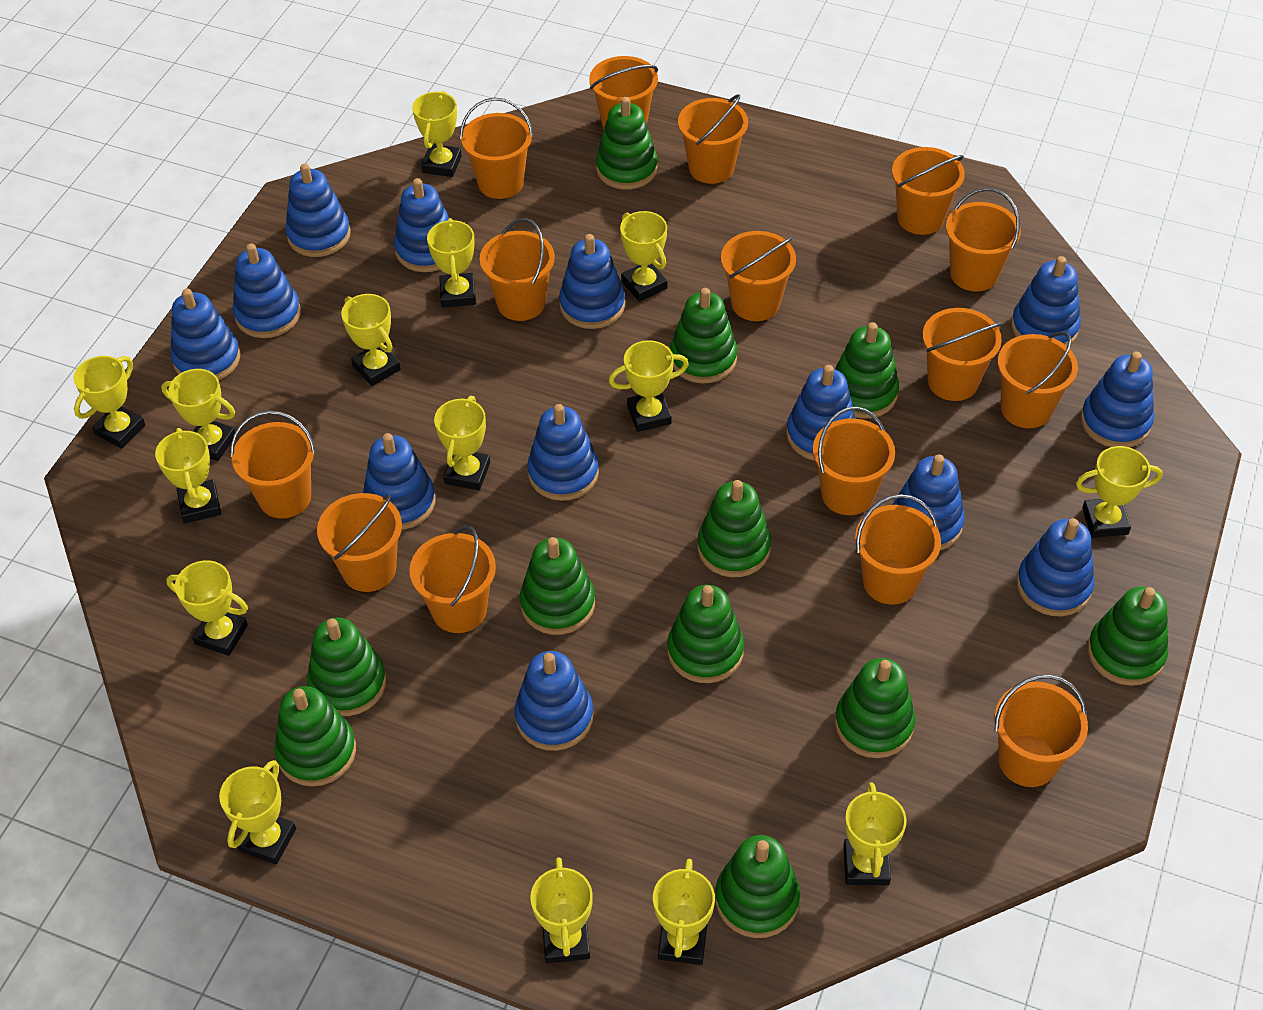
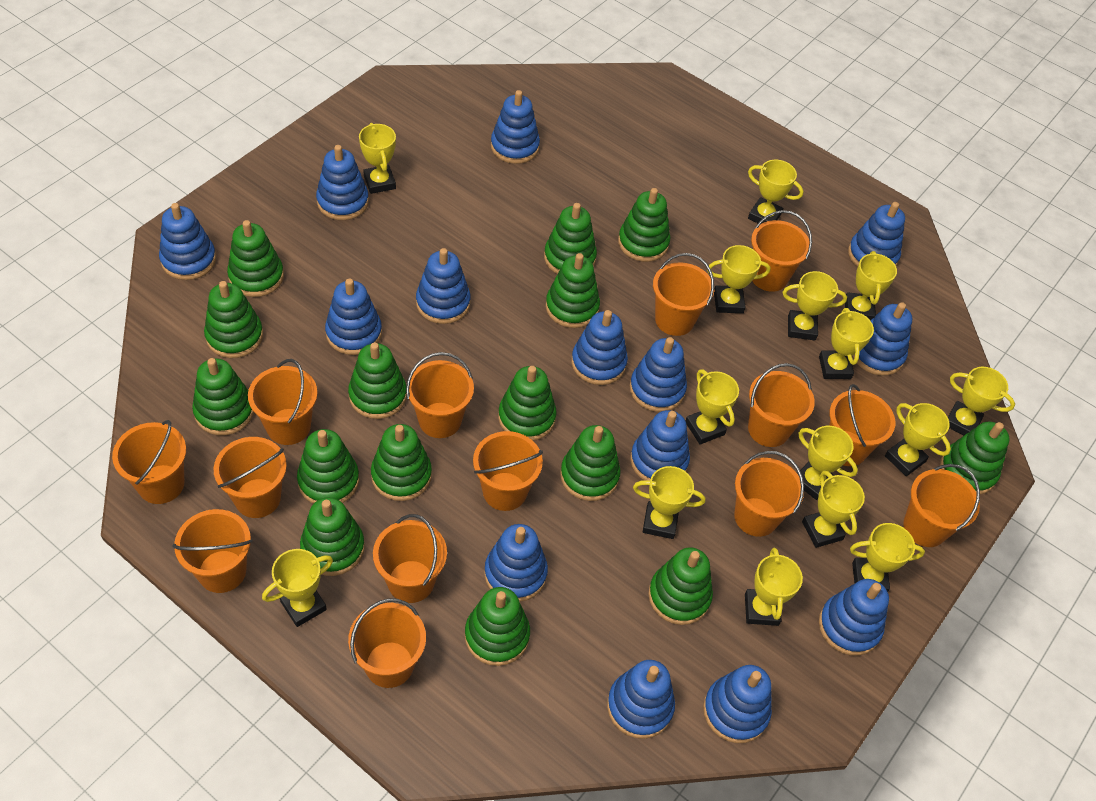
blue stacking toy: [171,288,240,380] [233,243,301,338] [285,164,351,257] [363,433,436,530] [394,178,449,272] [514,651,593,751] [527,404,599,501] [559,234,625,329] [786,365,856,461] [893,454,965,550] [1011,256,1081,346] [1016,518,1094,616] [1081,352,1154,447] = 13 -> [159,203,216,280] [316,145,369,220] [325,279,382,355] [416,248,471,324] [484,524,548,602] [491,90,540,164] [571,310,628,385] [607,660,675,739] [630,337,687,412] [630,410,690,481] [703,665,772,743] [819,579,889,656] [848,202,905,267] [852,302,912,376] = 14
green stacking toy: [274,686,356,786] [307,617,387,716] [520,537,595,635] [596,97,658,190] [667,585,744,683] [670,288,737,383] [697,480,771,577] [715,835,800,938] [835,322,899,419] [835,658,915,758] [1088,587,1168,686] = 11 -> [192,358,254,435] [204,281,263,358] [227,220,284,297] [297,429,359,504] [300,497,365,576] [348,342,407,419] [371,424,432,501] [465,587,530,666] [498,366,557,441] [544,203,597,274] [546,253,600,328] [560,425,621,501] [618,188,670,262] [648,548,713,625] [940,421,1010,495] = 15
orange bucket: [230,410,316,519] [317,493,402,592] [409,526,496,633] [460,97,533,199] [480,218,555,321] [589,56,658,130] [678,94,748,184] [721,231,796,321] [813,407,895,515] [855,494,941,605] [892,147,965,235] [923,308,1002,401] [946,188,1021,292] [995,675,1088,787] [998,331,1078,428] = 15 -> [112,420,186,504] [172,509,252,593] [213,437,287,518] [248,359,318,445] [348,598,426,688] [373,514,447,603] [406,352,474,438] [473,431,543,511] [653,253,714,336] [734,451,804,537] [748,363,815,447] [751,210,812,292] [829,384,895,466] [903,464,980,547] = 14

